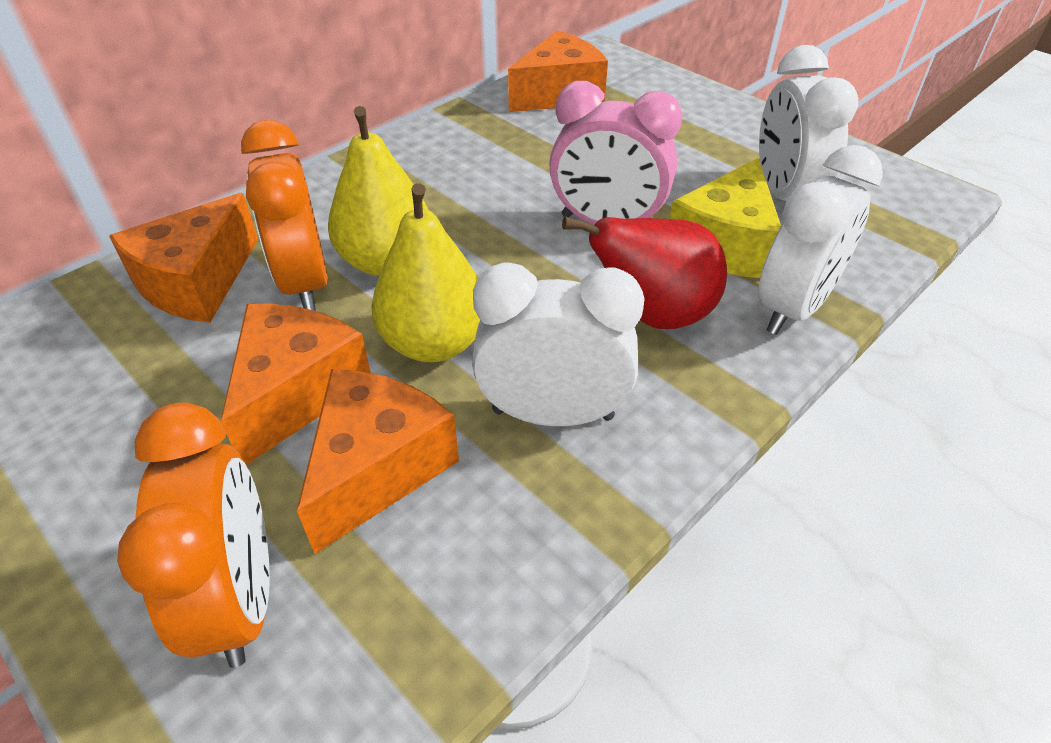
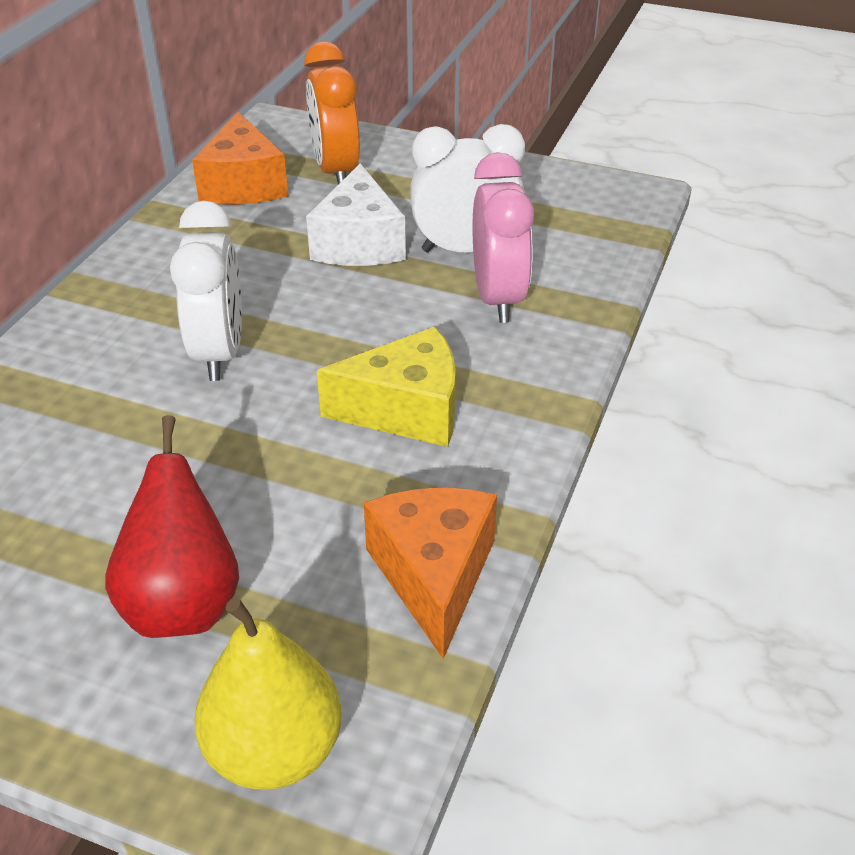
orange cheese: [109,193,258,323] [220,304,371,465] [297,369,459,554] [508,31,608,112] = 4 -> [192,112,288,205] [364,487,497,659] = 2
orange clock: [117,402,270,668] [241,120,328,311] = 2 -> [304,42,360,185] = 1
white cheese: none = 0 -> [306,163,406,266] = 1
white clock: [472,262,644,426] [758,145,883,335] [759,45,858,201] = 3 -> [170,201,242,381] [410,124,525,253] = 2
yellow pear: [328,106,428,276] [371,183,480,362] = 2 -> [194,597,342,790] = 1

